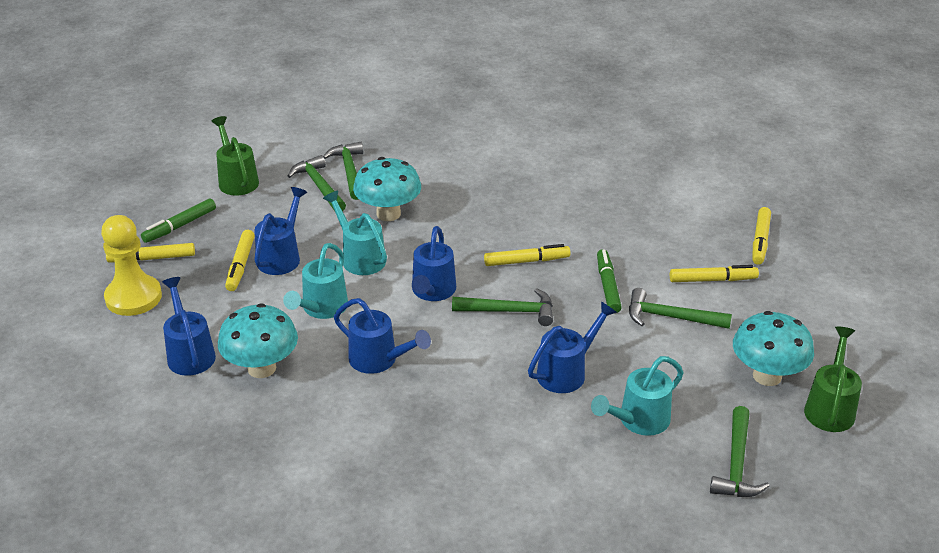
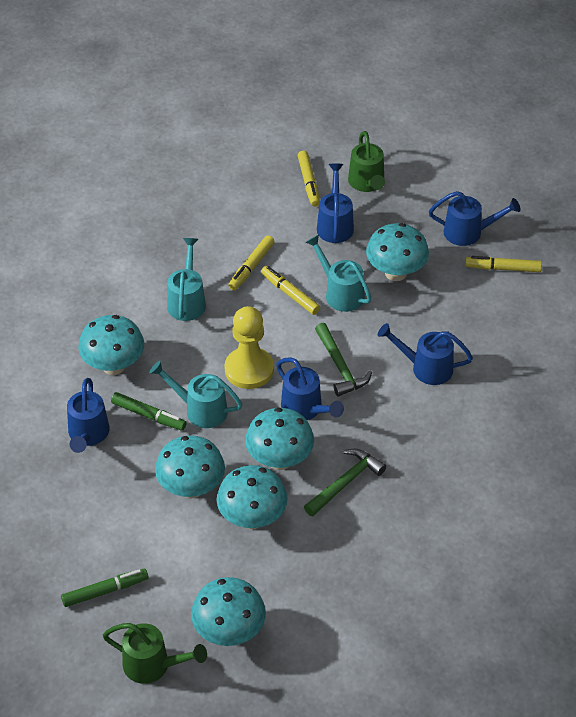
green hammer: [288,155,346,211] [323,142,363,200] [452,288,553,326] [629,288,732,329] [710,406,769,497] = 5 -> [304,449,386,516] [315,323,372,396] = 2
turquoise mushroom: [218,303,298,378] [353,157,421,221] [733,311,814,386] = 3 -> [78,315,144,375] [155,435,225,499] [191,577,266,646] [217,465,288,529] [245,408,314,470] [366,223,429,281] = 6
yellow marker: [106,243,195,262] [225,230,255,291] [484,244,571,266] [670,265,759,282] [752,207,771,265] = 5 -> [228,236,275,291] [261,266,320,315] [298,151,320,207] [465,256,542,272] = 4

